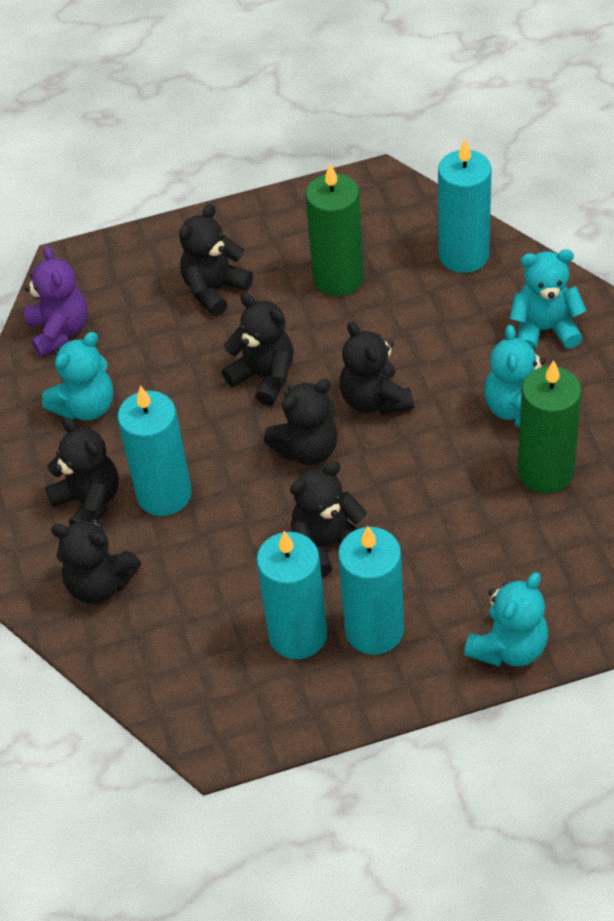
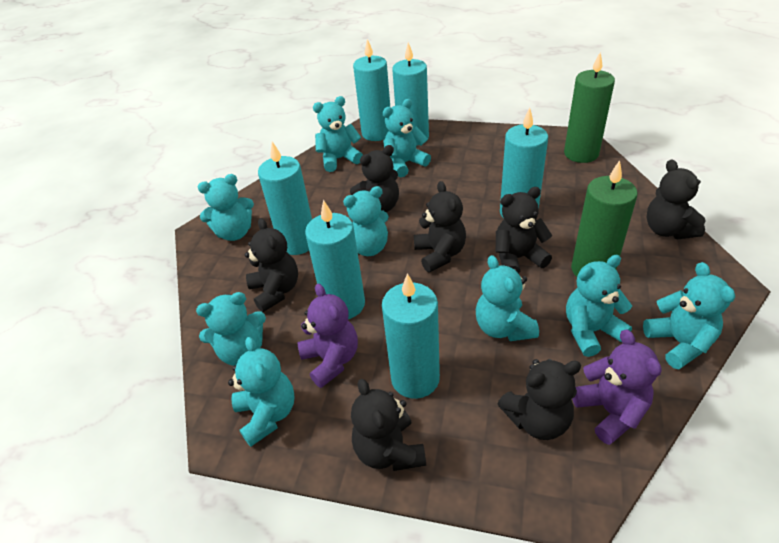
purple teddy bear: [24,246,88,357] = 1 -> [297,283,358,388] [572,329,662,445] = 2
turquoise candle: [118,386,192,516] [256,531,327,659] [338,526,404,655] [438,139,492,273] = 4 -> [258,142,312,255] [305,200,365,319] [353,39,390,141] [382,273,440,399] [392,42,429,146] [500,108,548,217] = 6
turquoise teddy bear: [42,332,113,420] [464,572,548,667] [484,325,546,427] [510,249,587,349] = 4 -> [196,292,266,366] [198,174,254,241] [228,337,295,447] [313,96,363,172] [343,186,389,256] [383,99,431,177] [476,255,539,341] [566,255,632,357] [643,262,735,369] = 9

